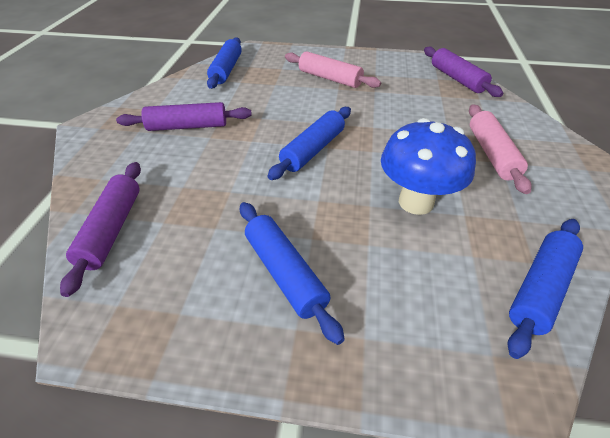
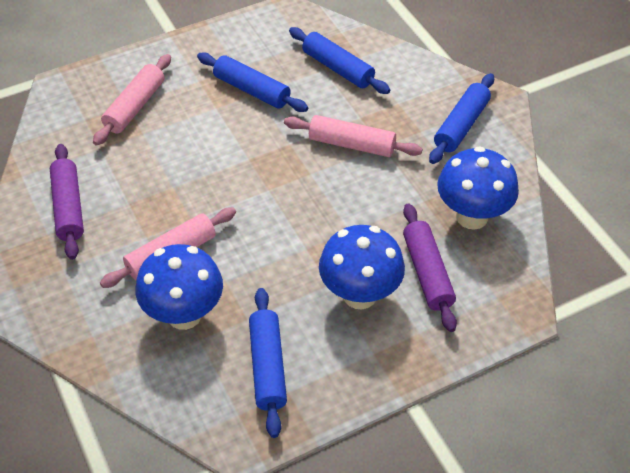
blue mushroom: [381,118,476,215] = 1 -> [136,244,223,330] [319,225,405,309] [437,146,519,230] = 3
pink rolling pin: [285,51,381,88] [469,104,532,194] = 2 -> [93,54,171,146] [100,207,236,288] [284,115,423,157] = 3
purple rolling pin: [60,162,141,297] [116,102,252,131] [424,47,503,97] = 3 -> [50,144,84,260] [403,203,457,332] = 2

